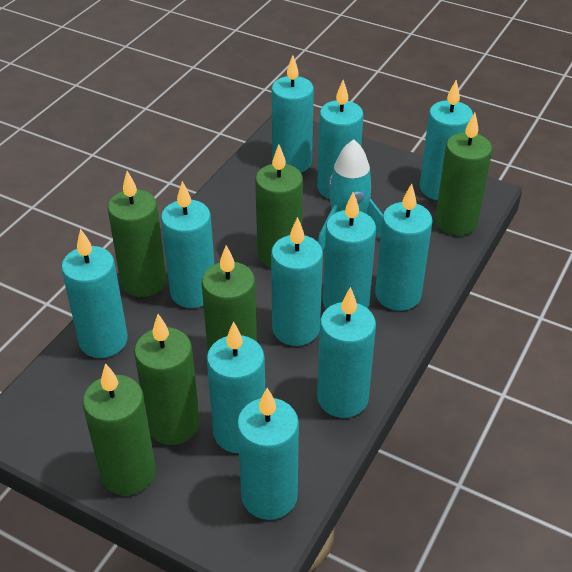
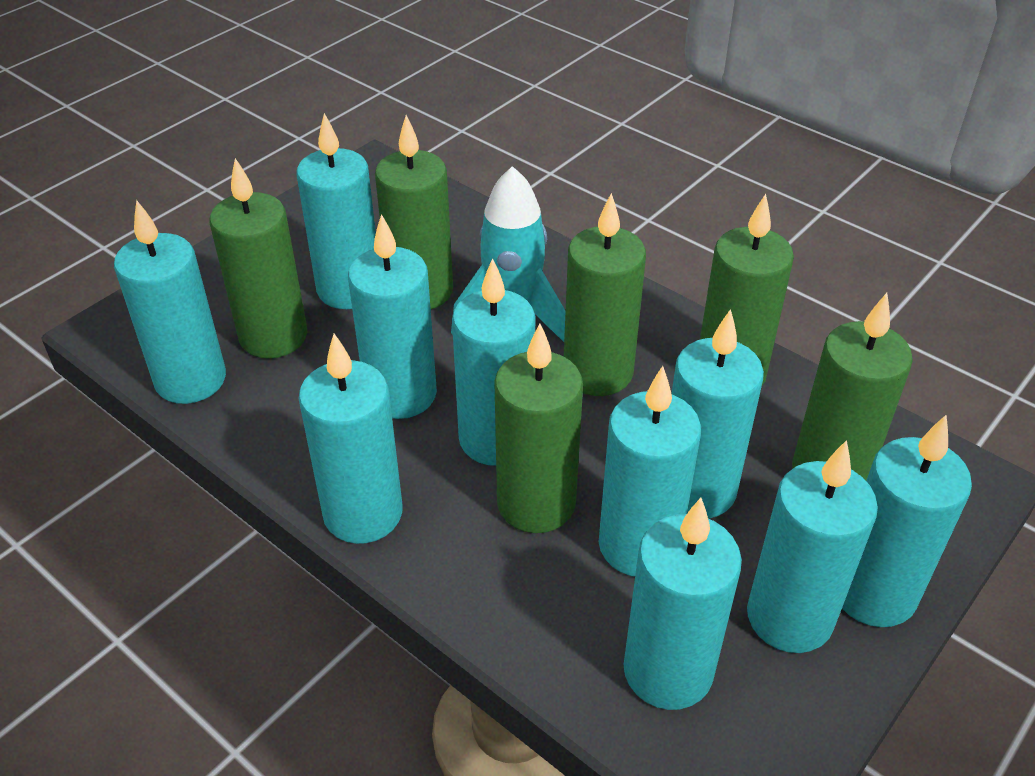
turquoise candle: [61,229,128,358] [161,181,214,308] [207,321,265,453] [237,388,299,520] [271,55,314,173] [271,217,323,346] [317,80,364,199] [317,287,376,418] [323,192,376,309] [375,184,433,311] [420,80,473,200] = 11 -> [114,200,226,404] [296,113,376,309] [299,334,403,544] [348,214,437,419] [452,258,536,466] [599,366,701,577] [624,498,742,710] [672,309,764,519] [747,440,878,653] [842,415,972,627] = 10

